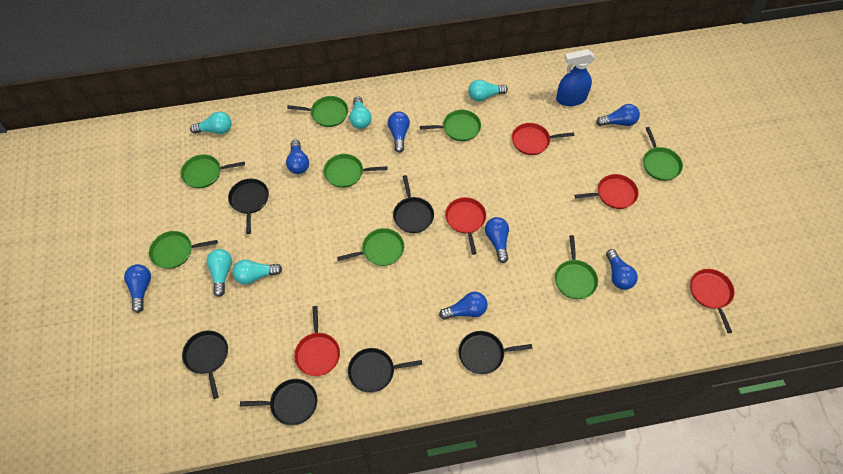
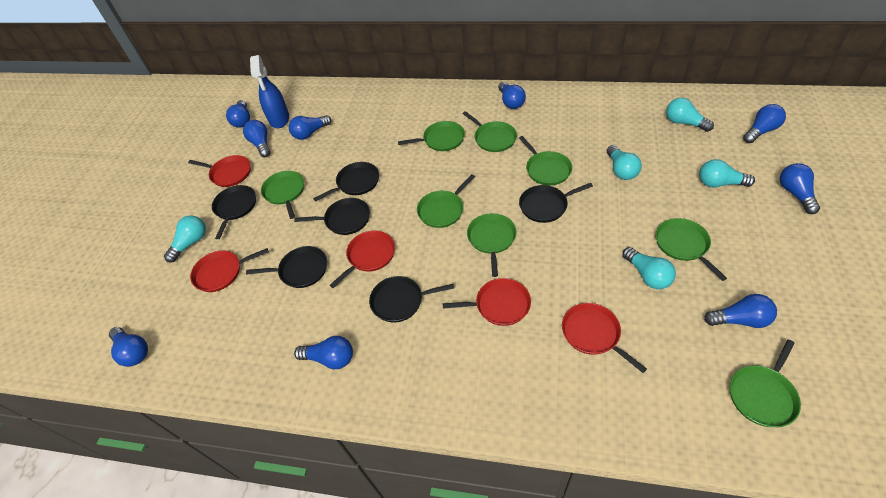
blue light bulb: [124,264,151,313] [286,140,309,174] [388,111,410,153] [439,292,488,320] [485,217,509,263] [596,104,640,126] [606,249,638,290] = 7 -> [109,327,148,367] [226,100,250,128] [243,120,271,157] [289,115,331,140] [294,336,353,369] [498,82,526,109] [704,294,777,328] [743,104,786,143] [780,163,820,214] = 9

